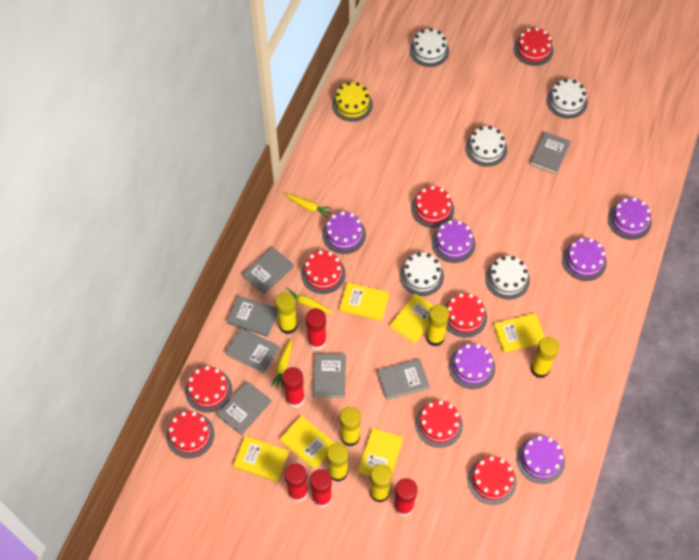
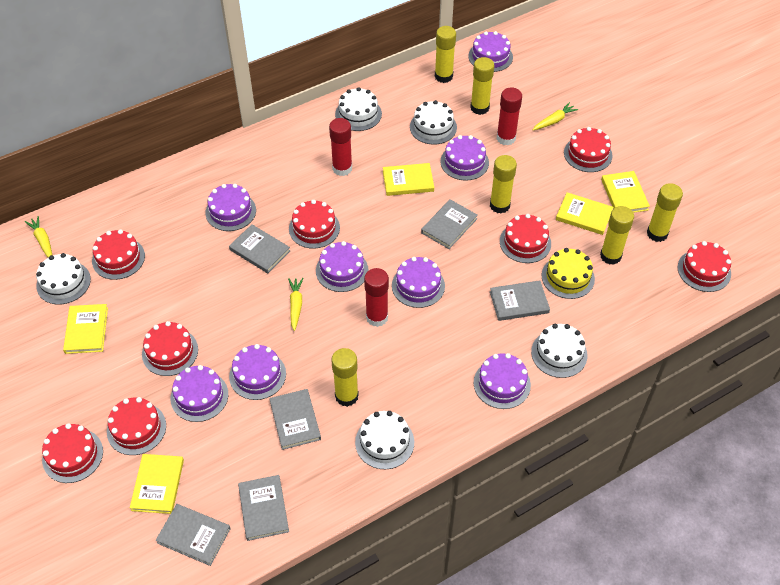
grey book: [217,381,271,435] [225,327,279,374] [227,295,278,337] [242,246,294,295] [313,353,346,398] [377,359,430,400] [530,131,571,175] = 7 -> [155,504,231,566] [229,224,290,273] [238,475,289,541] [269,389,321,450] [421,199,478,249] [490,280,550,321] = 6
purple cake: [322,211,366,254] [431,220,475,263] [449,343,495,389] [517,436,565,484] [562,238,607,281] [608,197,652,240] = 6 -> [171,365,228,422] [206,184,256,231] [229,344,286,400] [316,241,368,292] [392,257,445,308] [441,135,489,181] [468,31,513,72] [474,353,531,409] = 8
red glue stick: [282,367,305,408] [285,463,308,502] [306,308,327,350] [310,469,332,507] [394,478,418,516] = 5 -> [329,118,352,176] [364,268,389,327] [497,88,522,146] = 3
yellow book: [233,436,289,482] [280,416,335,470] [339,282,389,321] [358,428,403,476] [390,294,434,344] [493,313,545,353] = 6 -> [63,304,108,354] [130,454,184,514] [383,163,434,196] [556,192,614,235] [601,171,650,213] = 5

